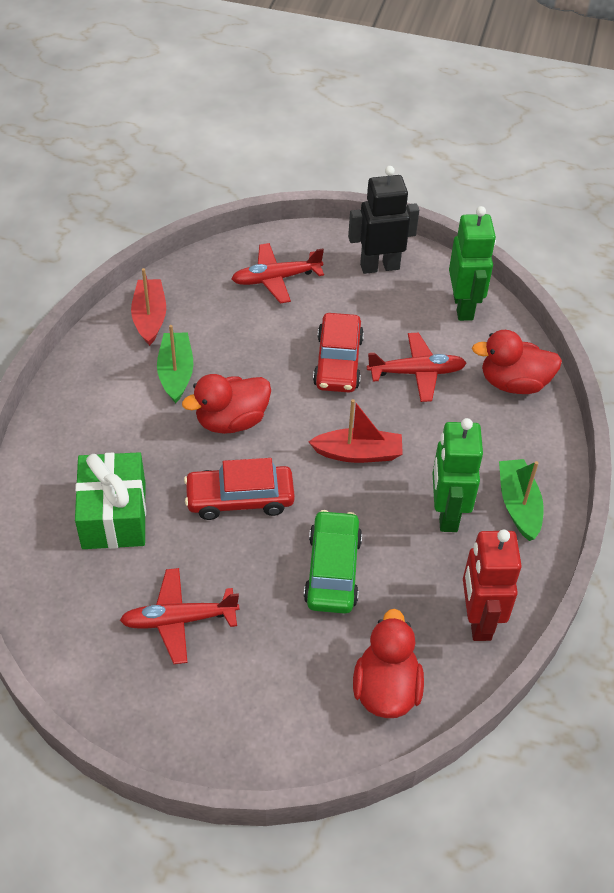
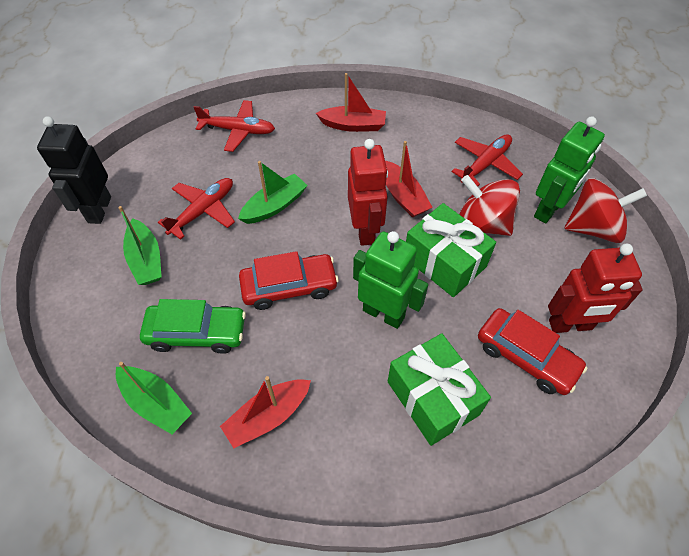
green boat: [157,325,193,403] [499,459,544,541] = 2 -> [116,362,192,434] [118,206,162,285] [238,161,308,224] = 3
green gift: [75,452,146,549] = 1 -> [388,333,491,446] [406,203,496,297] = 2
red boat: [131,268,166,346] [308,399,403,463] = 2 -> [220,376,311,448] [316,73,386,132] [385,141,433,218] = 3
red duck: [182,374,271,434] [353,609,424,718] [472,330,562,394] = 3 -> none = 0
red robot: [463,530,522,641] = 1 -> [348,139,388,246] [548,243,643,333] = 2
red spinning top: none = 0 -> [459,175,520,236] [564,178,647,243] = 2

